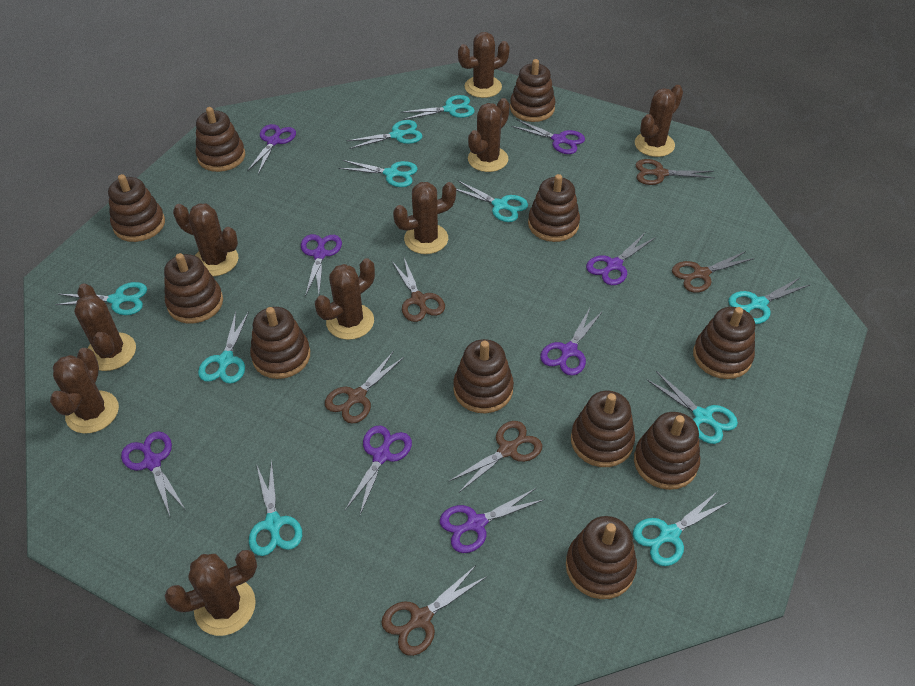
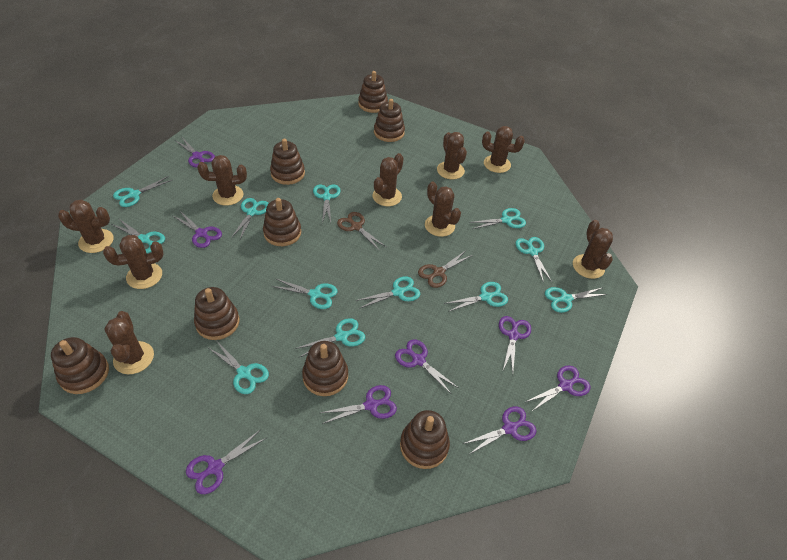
brown scissors: [325,352,404,424] [381,565,486,656] [392,258,445,322] [449,421,542,492] [635,159,714,185] [672,251,754,293] = 6 -> [337,212,386,251] [418,251,473,288] = 2
brown stacking toy: [108,174,165,242] [164,253,223,324] [195,107,245,172] [250,307,310,379] [453,339,514,413] [510,59,556,122] [528,174,580,242] [566,516,637,599] [571,391,635,467] [634,412,700,490] [693,307,755,379] = 11 -> [51,337,109,394] [194,287,240,340] [263,198,301,246] [270,139,305,185] [302,341,348,396] [358,71,388,113] [374,99,405,142] [400,410,450,469] = 8
turquoise scissors: [55,282,147,315] [198,311,249,384] [249,460,302,556] [339,160,417,187] [347,120,422,149] [401,95,475,120] [456,181,528,222] [633,491,729,566] [646,371,738,444] [728,277,810,324] = 10 -> [111,218,165,254] [113,176,172,207] [209,342,269,394] [231,198,269,240] [272,278,337,309] [295,318,365,357] [313,184,341,223] [355,276,420,309] [444,282,508,312] [469,208,526,229] [515,237,552,283] [545,287,608,313] = 12

